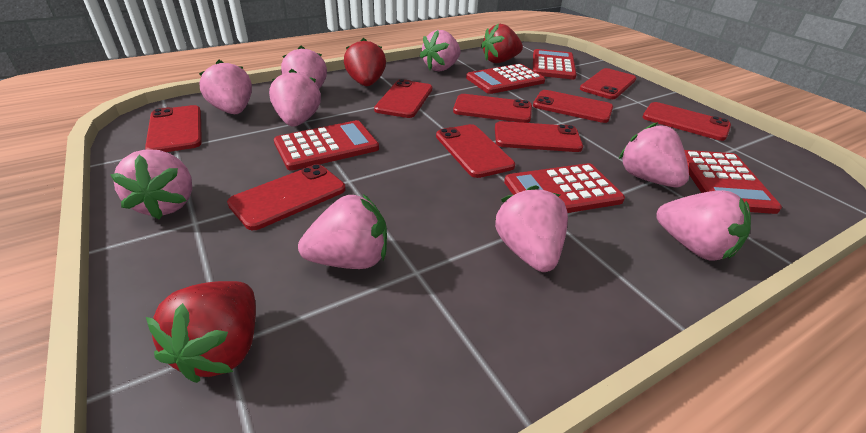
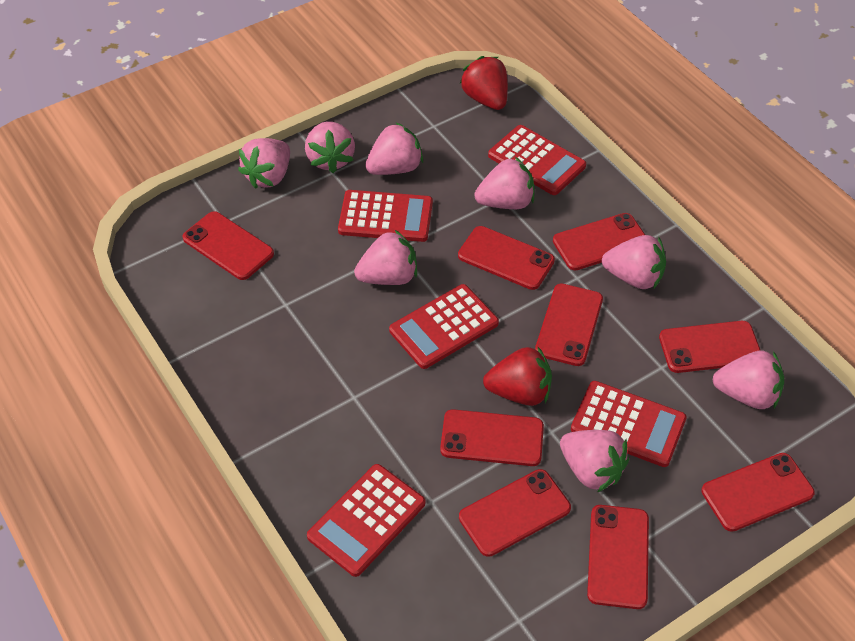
pink strawberry: [110,149,192,220] [199,60,252,114] [269,69,321,127] [281,45,327,89] [298,194,387,269] [420,30,461,71] [495,185,568,272] [619,122,689,187] [656,190,751,261] = 9 -> [238,138,290,189] [305,121,355,173] [354,230,417,285] [365,122,423,175] [474,157,534,209] [560,430,629,493] [602,235,666,289] [712,351,784,409] = 8
red strawberry: [146,281,256,383] [344,38,386,86] [481,23,523,63] = 3 -> [460,56,508,110] [483,347,552,406] = 2

